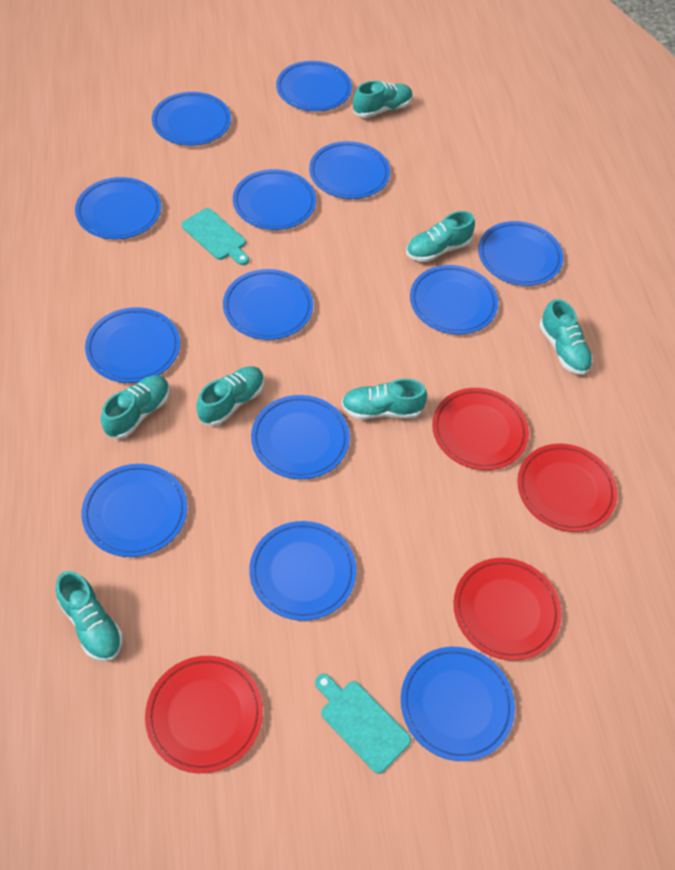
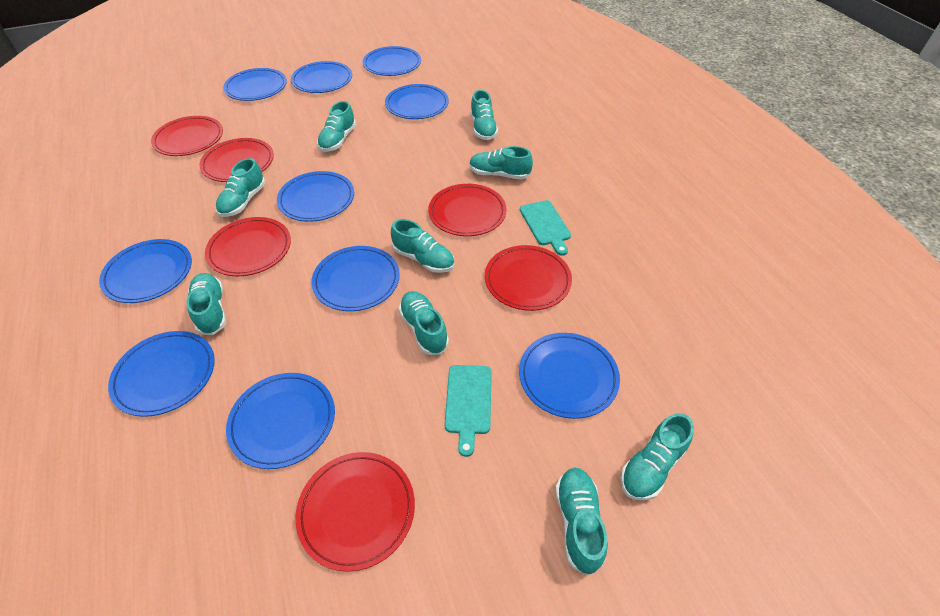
blue plate: [75,177,161,239] [82,464,187,557] [85,307,180,383] [152,92,231,146] [223,269,313,340] [233,169,316,230] [249,521,357,621] [251,395,350,479] [276,61,352,111] [309,141,390,199] [401,647,515,761] [410,265,498,334] [478,221,563,286] = 13 -> [99,239,192,303] [108,331,215,417] [223,68,287,101] [226,373,335,469] [277,171,354,222] [291,61,352,93] [311,246,400,311] [363,46,421,76] [385,84,449,119] [519,333,620,419] = 10
red plate: [145,656,263,773] [432,388,529,470] [453,558,562,661] [517,444,618,532] = 4 -> [151,116,223,156] [199,138,274,182] [205,217,291,276] [295,452,415,572] [428,184,507,236] [485,245,572,311] = 6
turquoise shoe: [55,571,123,662] [101,375,170,439] [196,366,264,426] [342,378,427,419] [353,81,413,118] [406,211,475,262] [539,299,593,375] = 7 -> [186,273,226,335] [216,158,265,217] [317,101,356,152] [391,219,454,273] [399,291,449,355] [469,146,533,179] [470,90,498,140] [555,468,608,576] [621,413,694,501] = 9

